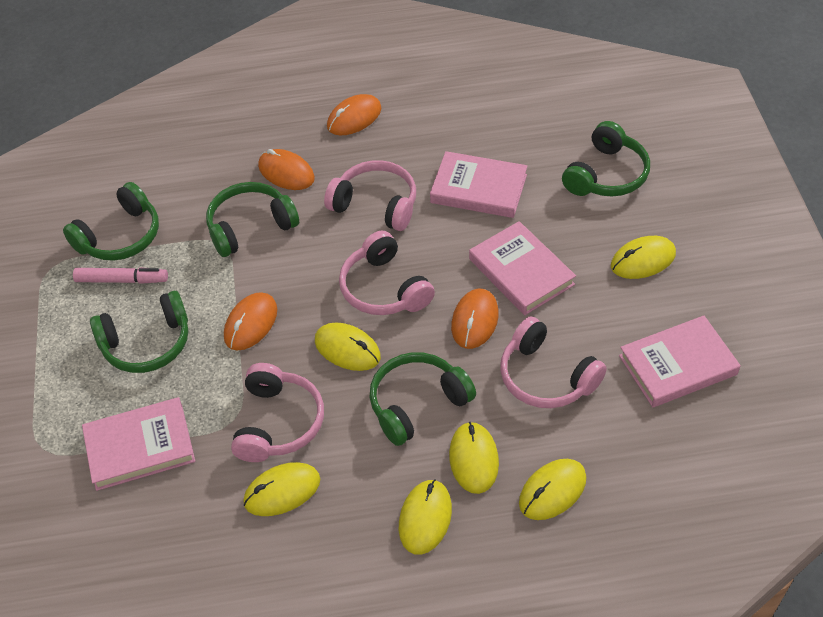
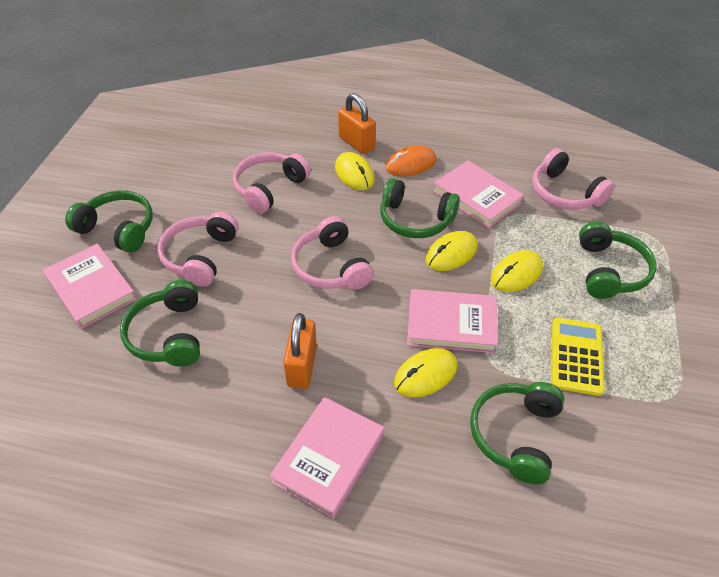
orange mouse: [224,292,277,351] [258,149,315,190] [327,94,382,136] [451,289,499,349] = 4 -> [385,145,436,176] = 1
orange padlock: none = 0 -> [283,313,317,389] [338,93,376,154] = 2
pink marker: [73,267,168,284] = 1 -> none = 0
yellow calculator: none = 0 -> [552,318,605,396] = 1
yellow mouse: [243,462,320,516] [315,323,381,371] [399,479,452,555] [449,421,499,494] [519,459,586,520] [611,236,676,279] = 6 -> [335,152,375,190] [394,348,457,398] [425,231,478,271] [491,250,543,292] = 4

